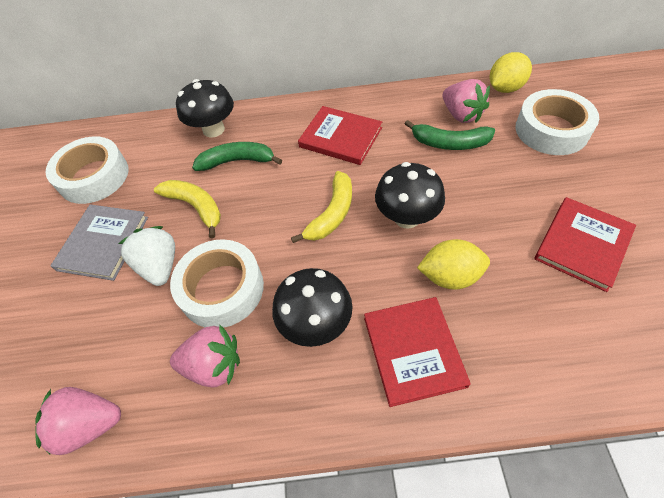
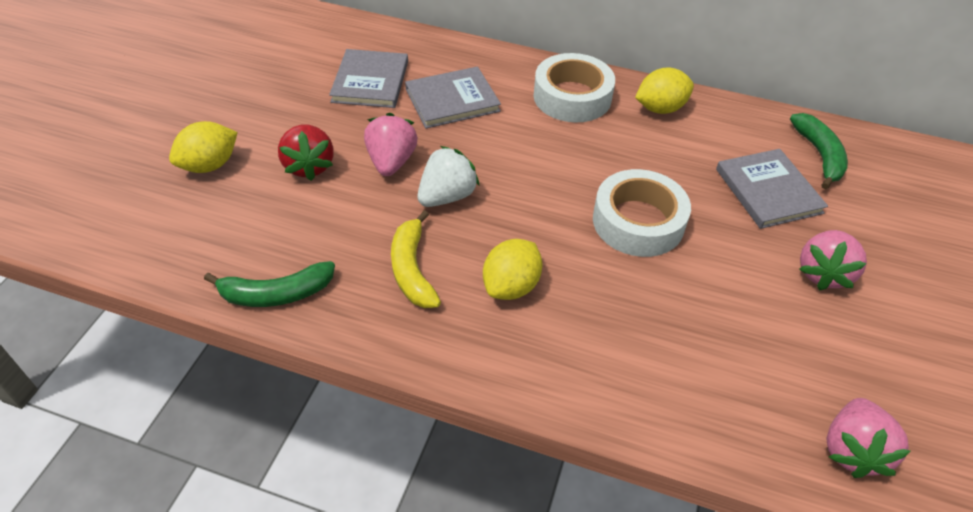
black mushroom: [176,79,234,137] [272,268,353,347] [375,162,445,229] = 3 -> none = 0
grey book: [51,204,148,281] = 1 -> [329,49,408,108] [405,66,501,129] [716,149,828,229] = 3
red book: [298,106,382,165] [364,297,471,407] [534,197,636,292] = 3 -> none = 0
red strawberry: none = 0 -> [278,125,334,181] = 1
white tape: [46,137,129,204] [170,239,264,328] [515,89,599,155] = 3 -> [533,53,615,122] [593,169,691,257] = 2
yellow banana: [154,180,221,238] [291,171,352,243] = 2 -> [391,210,441,308] = 1
yellow lemon: [417,239,490,290] [490,52,532,93] = 2 -> [169,121,238,173] [483,239,543,300] [635,67,694,114] = 3

